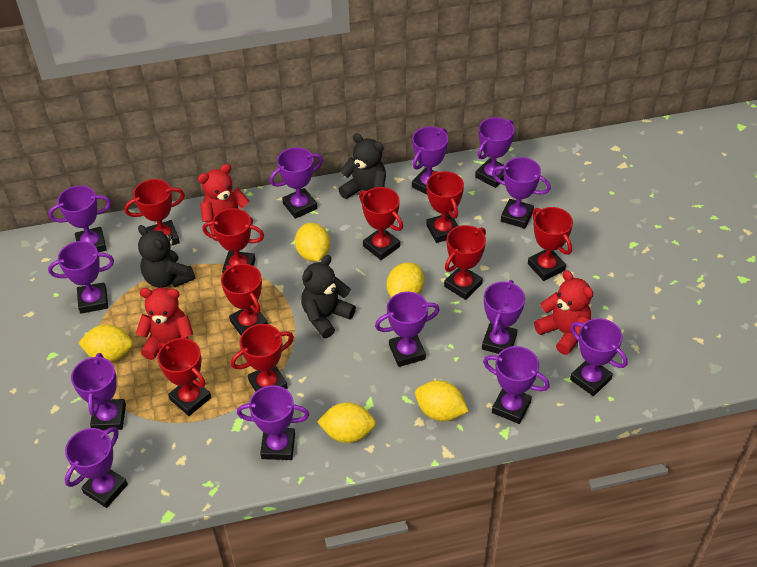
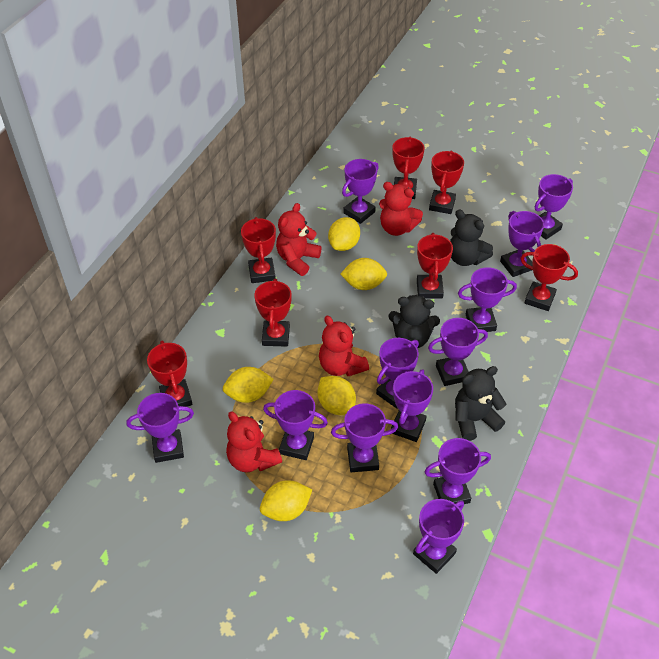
purple trophy: [48,186,111,253] [48,241,114,314] [65,427,128,508] [71,353,126,430] [237,385,309,460] [270,147,323,219] [375,292,440,367] [412,126,448,195] [475,117,515,188] [482,280,525,354] [483,346,550,424] [492,157,551,229] [570,318,628,396] = 13 -> [127,393,194,463] [263,390,328,460] [331,403,398,472] [342,159,379,224] [376,338,419,409] [391,369,433,442] [413,499,464,574] [425,438,491,504] [428,318,488,386] [458,267,517,332] [500,211,544,277] [534,174,573,240] = 12
red teddy bear: [136,287,193,360] [198,164,253,241] [534,270,593,355] = 3 -> [226,411,282,472] [276,203,322,276] [319,315,369,376] [379,182,423,236] = 4
red trophy: [124,179,185,246] [157,338,211,416] [202,208,264,273] [221,264,268,335] [231,324,294,392] [359,187,403,260] [426,171,464,243] [444,225,486,300] [528,207,573,281] = 9 -> [147,341,192,407] [241,217,276,283] [254,279,292,347] [392,137,425,199] [417,233,453,299] [429,151,464,214] [520,244,578,311] = 7

